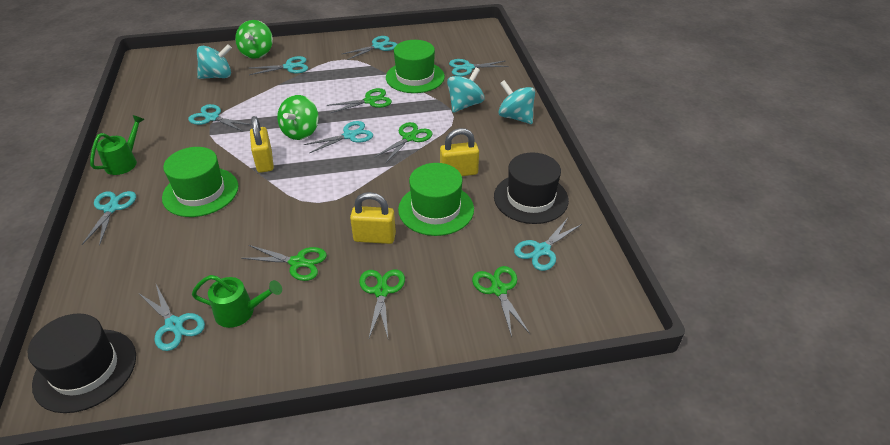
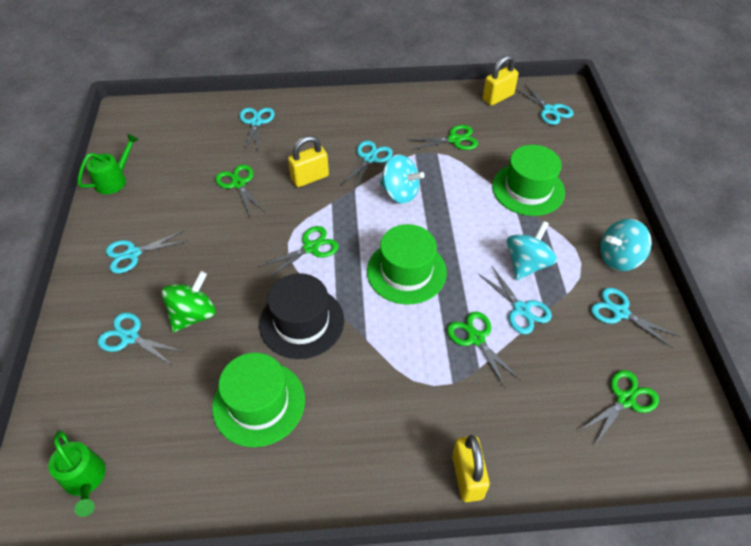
black hat: [28,313,136,413] [494,152,569,224] = 2 -> [259,273,344,359] = 1
green spinning top: [235,20,273,59] [277,95,319,140] = 2 -> [161,271,216,332] = 1
turquoise scissors: [82,191,136,246] [140,284,205,351] [188,104,252,131] [249,56,308,75] [303,121,373,153] [342,36,397,60] [449,59,509,76] [514,218,582,271] = 8 -> [98,312,185,366] [106,230,188,274] [239,108,275,153] [340,141,393,191] [479,266,552,334] [515,84,573,125] [591,288,681,349] = 7

